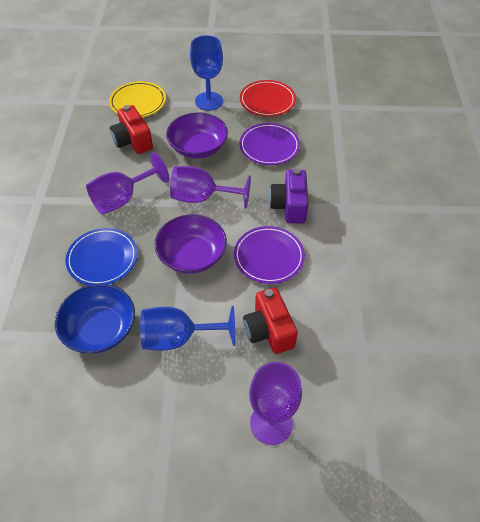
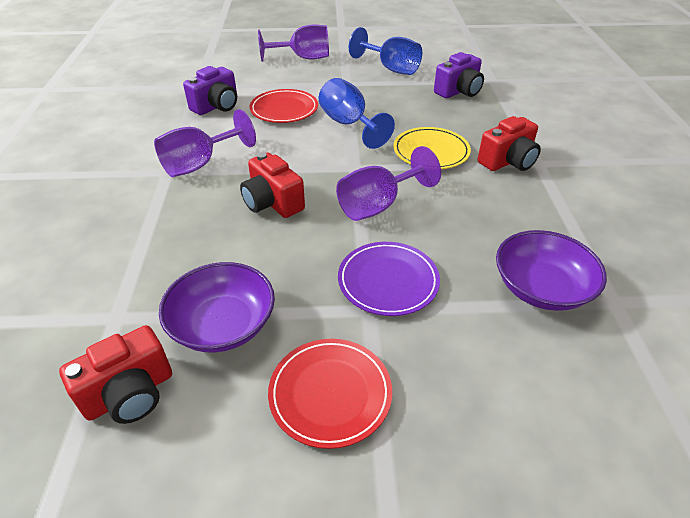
blue bowl: [55,284,135,353] = 1 -> none = 0
blue plate: [65,228,137,285] = 1 -> none = 0
purple camera: [269,168,308,223] = 1 -> [183,66,237,115] [434,52,484,98] = 2
purple plate: [234,226,305,284] [239,123,300,165] = 2 -> [338,242,440,316] = 1
red camera: [110,105,153,154] [243,287,298,354] = 2 -> [59,325,172,424] [240,152,305,218] [478,116,541,171] = 3
red plate: [240,80,296,117] = 1 -> [249,89,318,123] [268,339,392,449] = 2

